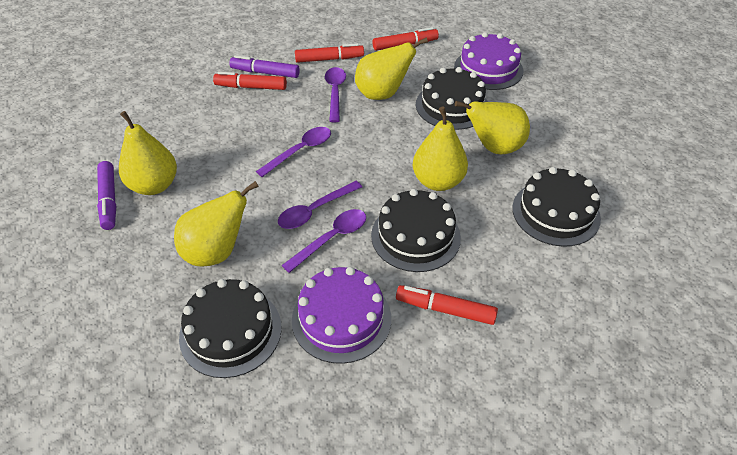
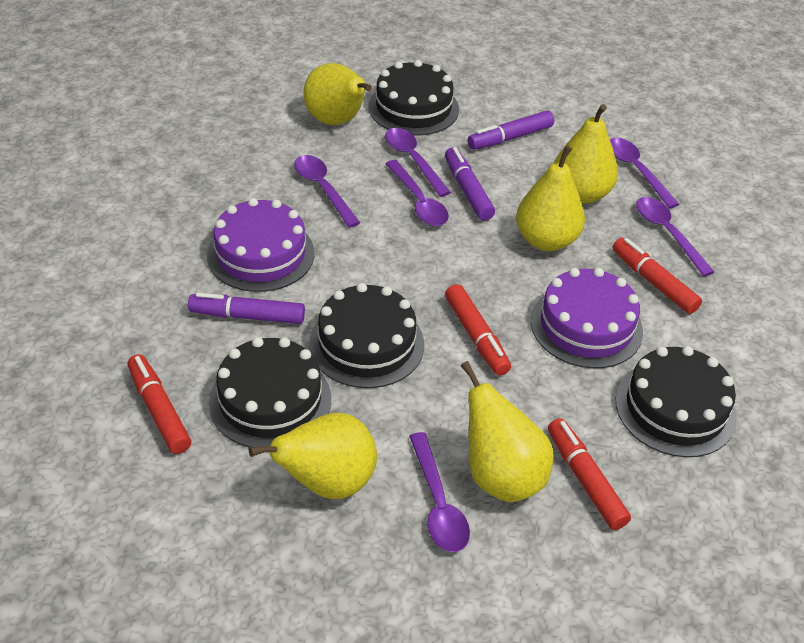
purple marker: [97,161,116,230] [229,55,300,78] = 2 -> [188,293,305,324] [445,147,495,221] [468,111,554,150] = 3
purple spoon: [256,127,331,177] [278,181,362,229] [282,209,366,273] [325,67,346,122] = 4 -> [294,155,360,228] [385,128,451,197] [385,160,449,226] [409,432,470,552] [610,138,679,208] [636,197,714,277] = 6

